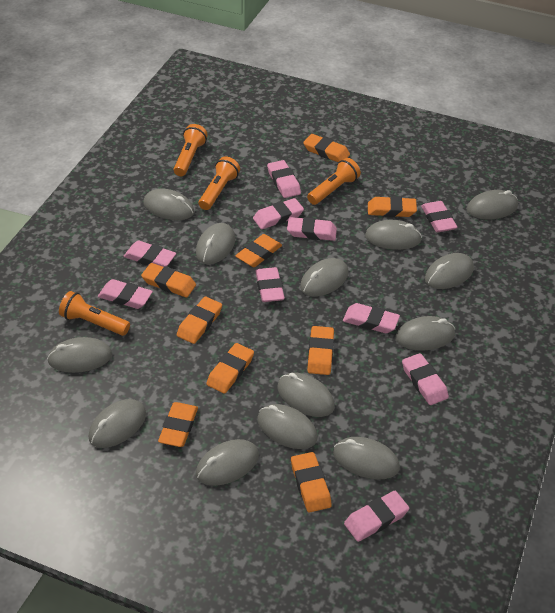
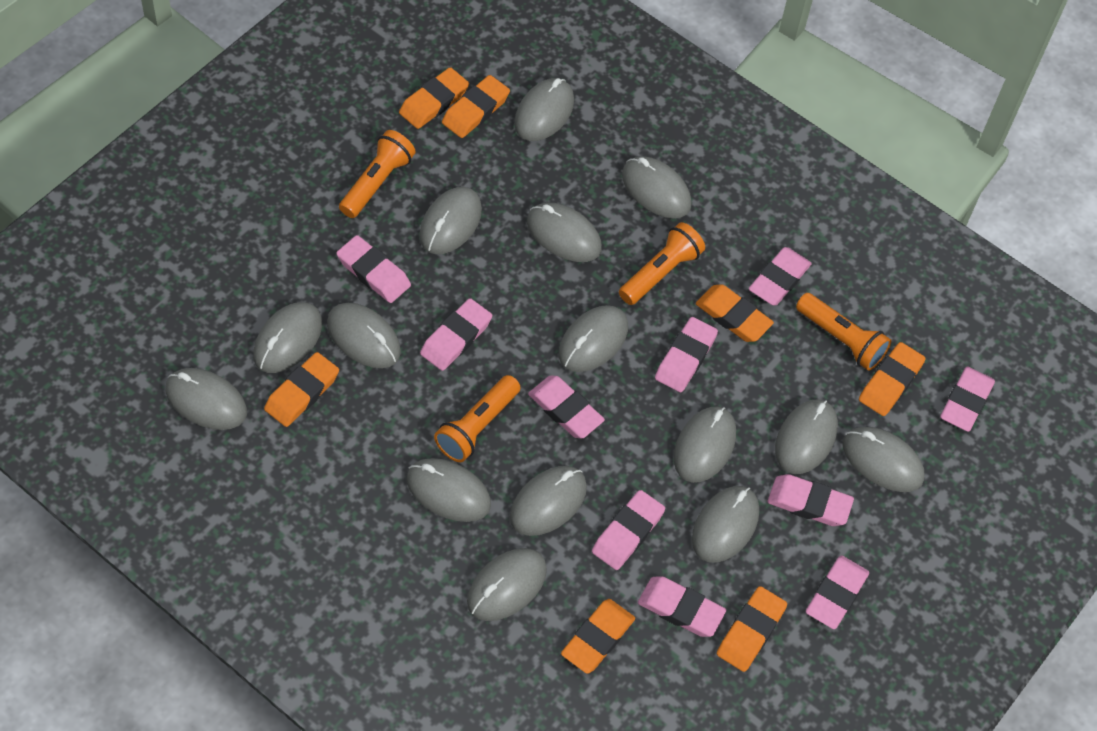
grey mouse: [47,337,112,373] [89,399,146,448] [143,189,194,220] [196,223,235,265] [196,439,259,486] [258,404,318,449] [277,373,335,417] [300,258,349,297] [333,437,400,480] [365,220,422,250] [395,316,455,351] [425,253,474,289] [467,190,518,219] = 13 -> [166,368,247,430] [253,302,322,373] [327,303,401,368] [407,458,491,522] [419,187,482,254] [467,548,547,621] [510,466,587,536] [514,78,574,141] [527,203,602,262] [559,305,628,372] [622,156,692,218] [674,406,736,483] [692,486,759,563] [775,399,838,474] [843,427,925,492] = 15
orange eraser: [141,263,196,297] [158,402,198,447] [177,297,222,344] [206,343,254,394] [235,234,282,267] [291,452,332,512] [303,134,350,163] [307,326,334,375] [368,196,417,217] = 9 -> [264,352,339,427] [399,67,469,129] [442,75,510,138] [561,599,635,674] [696,284,774,342] [717,586,787,672] [859,342,926,416] = 7

